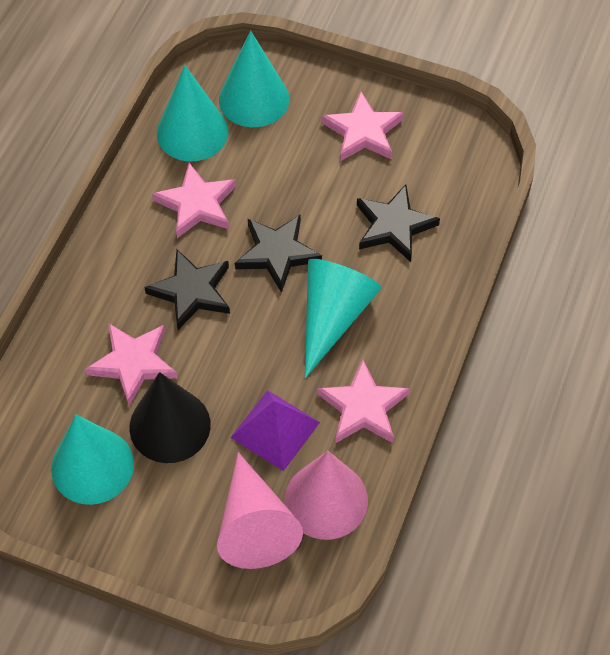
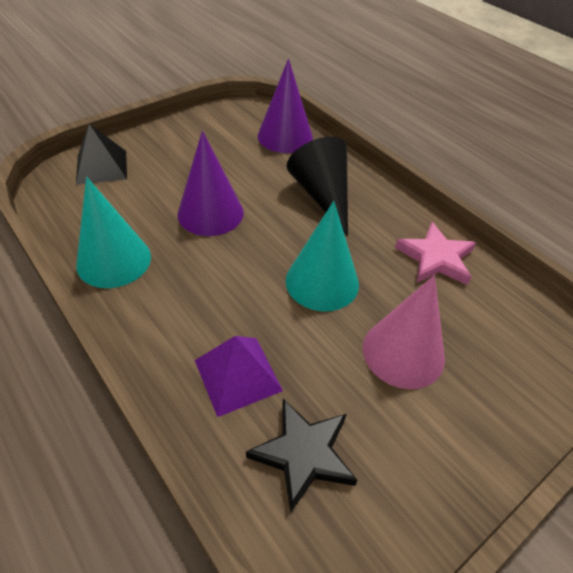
black pyramid: none = 0 -> [76,124,127,185] = 1
black star: [144,249,230,330] [235,214,322,293] [357,185,440,262] = 3 -> [246,399,358,513] = 1
pink cone: [217,452,303,569] [285,451,368,540] = 2 -> [363,275,445,389] = 1
pink star: [85,323,178,406] [152,163,236,238] [317,359,410,443] [322,91,404,161] = 4 -> [395,222,476,285] = 1
purple cone: none = 0 -> [178,131,244,236] [258,59,313,153] = 2
turquoise cone: [51,415,134,505] [157,65,228,161] [219,31,289,127] [305,259,382,378] = 4 -> [76,177,151,288] [286,201,359,311] = 2

